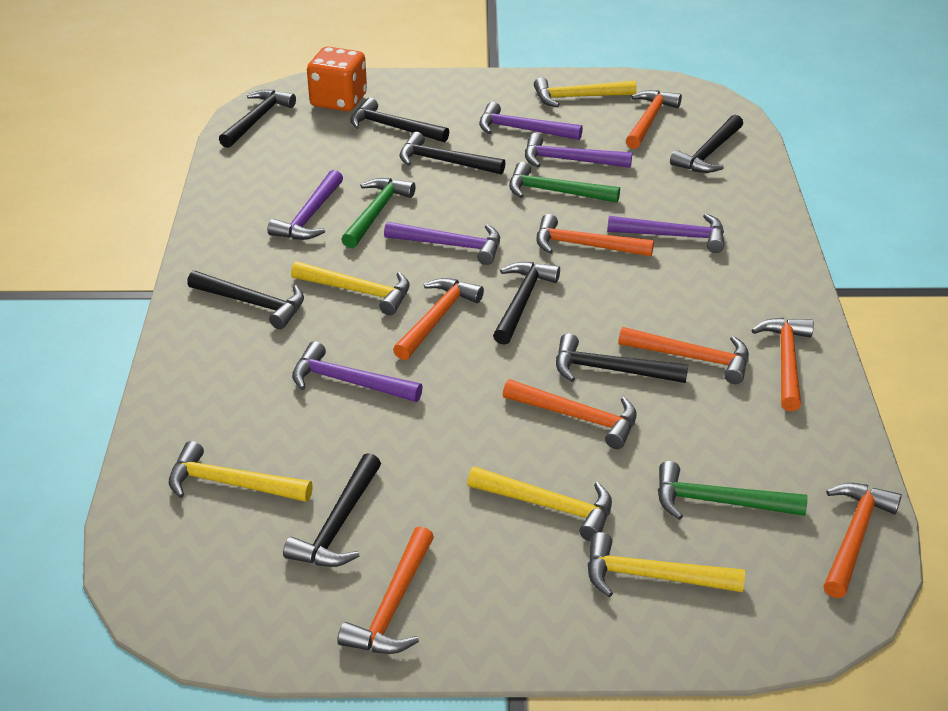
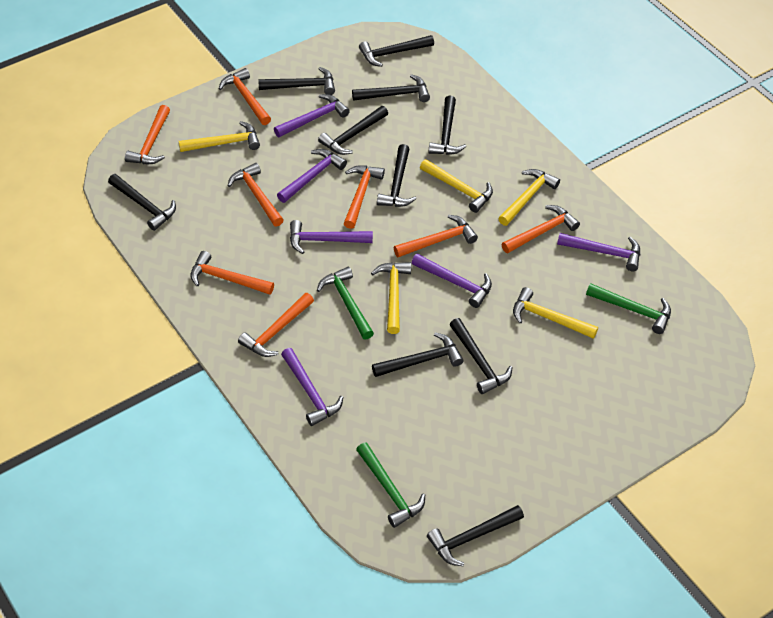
black hammer: [187,271,304,329] [219,90,296,148] [283,453,381,567] [350,98,449,142] [400,132,505,175] [493,262,560,345] [556,333,688,383] [670,115,743,173] = 8 -> [108,174,176,231] [258,67,335,95] [318,106,388,155] [352,74,430,102] [359,35,434,67] [372,333,464,377] [377,144,416,207] [427,505,524,566] [428,96,466,155] [450,318,513,394] = 10
orange dice: [307,47,367,111] = 1 -> none = 0

